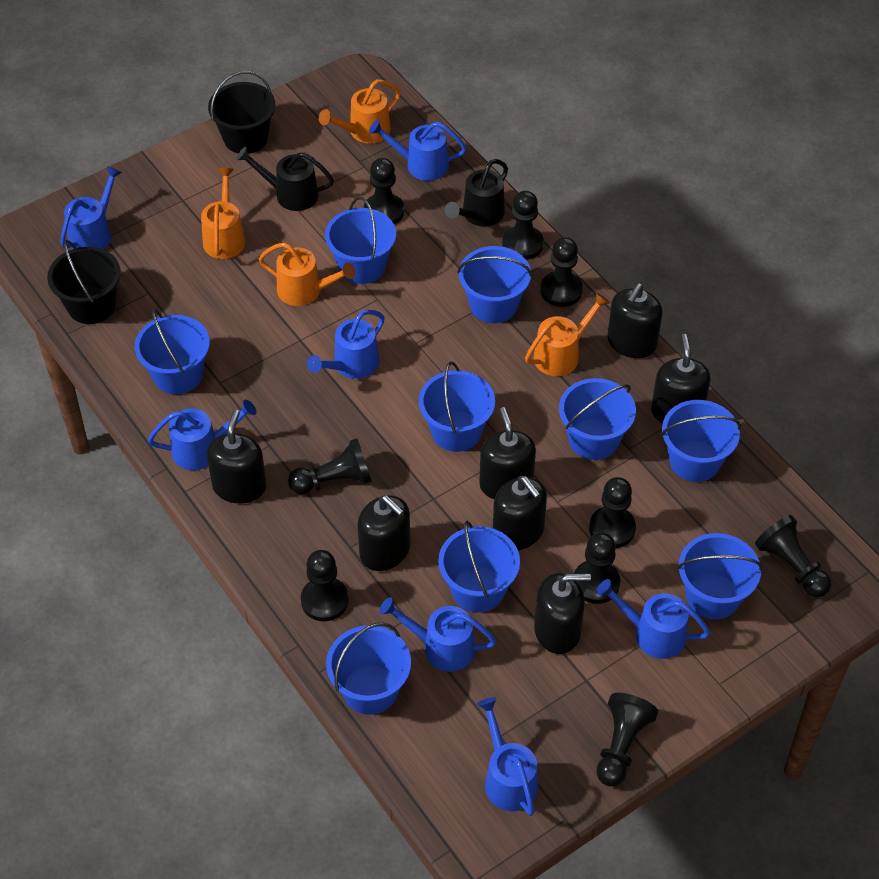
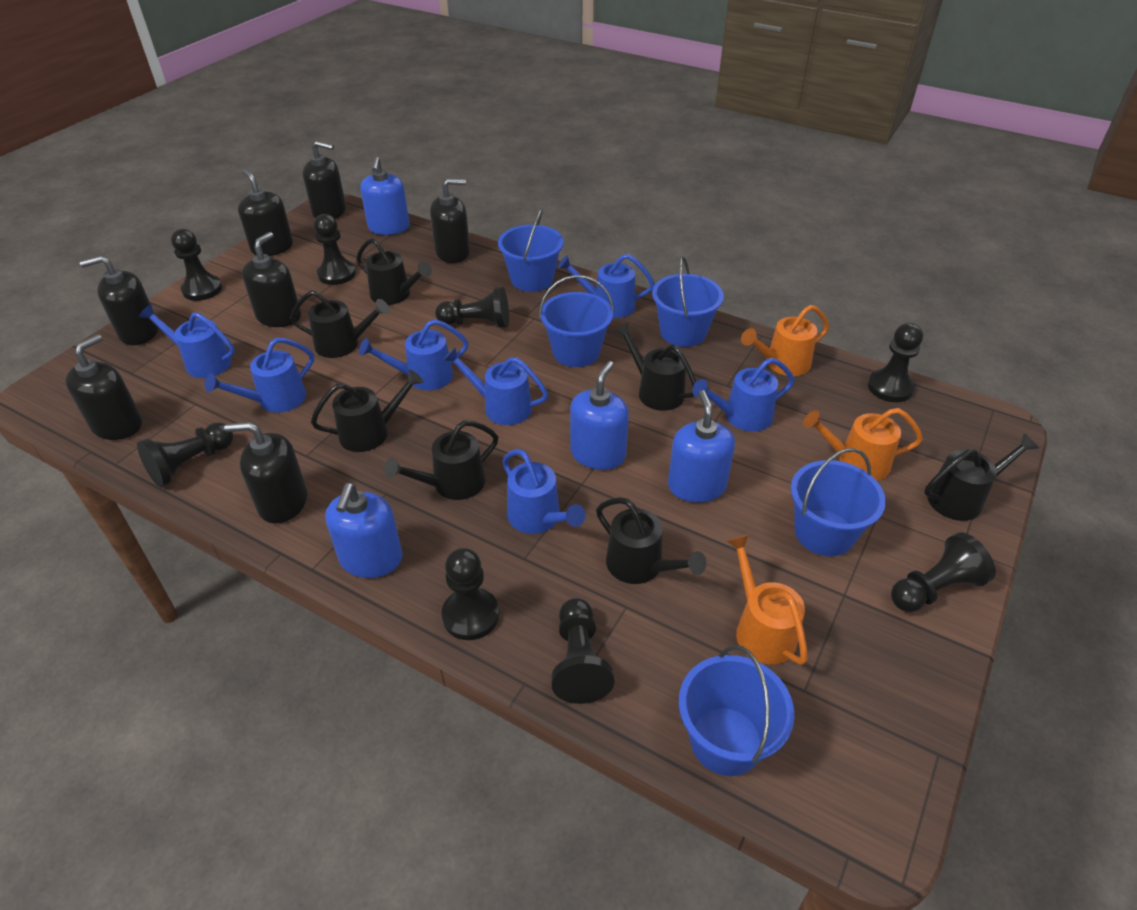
black bucket: [47,240,121,324] [208,71,276,154] = 2 -> none = 0
black pawn: [288,438,372,494] [301,550,349,621] [364,158,404,225] [502,191,544,260] [541,237,583,307] [574,532,620,604] [589,477,636,548] [596,693,658,787] [755,515,831,598] = 9 -> [137,422,233,487] [171,229,222,301] [314,214,356,285] [435,286,509,328] [442,548,499,640] [551,598,614,704] [868,323,923,402] [891,532,996,612] = 8
black watering can: [236,147,334,211] [445,159,508,227] = 2 -> [290,290,390,358] [311,370,423,452] [356,238,432,305] [384,420,498,500] [596,497,707,584] [614,322,696,411] [924,433,1039,521] = 7
blue bucket: [135,309,210,394] [325,197,396,284] [326,622,411,715] [419,362,495,452] [438,520,520,613] [457,246,532,323] [559,378,636,460] [661,400,741,482] [677,533,763,620] = 9 -> [498,208,564,292] [539,275,614,367] [652,256,724,347] [679,645,795,776] [791,448,886,556] = 5
blue soap dispenser: none = 0 -> [325,483,403,578] [360,157,409,235] [570,361,629,470] [668,390,735,503] = 4
orange watering can: [201,168,246,259] [259,242,355,306] [319,79,401,144] [525,292,610,376] = 4 -> [726,534,808,665] [741,305,829,376] [803,408,923,481] = 3

